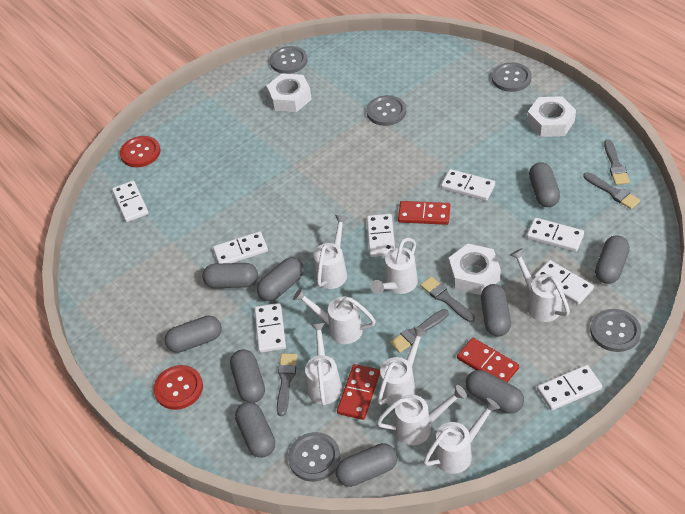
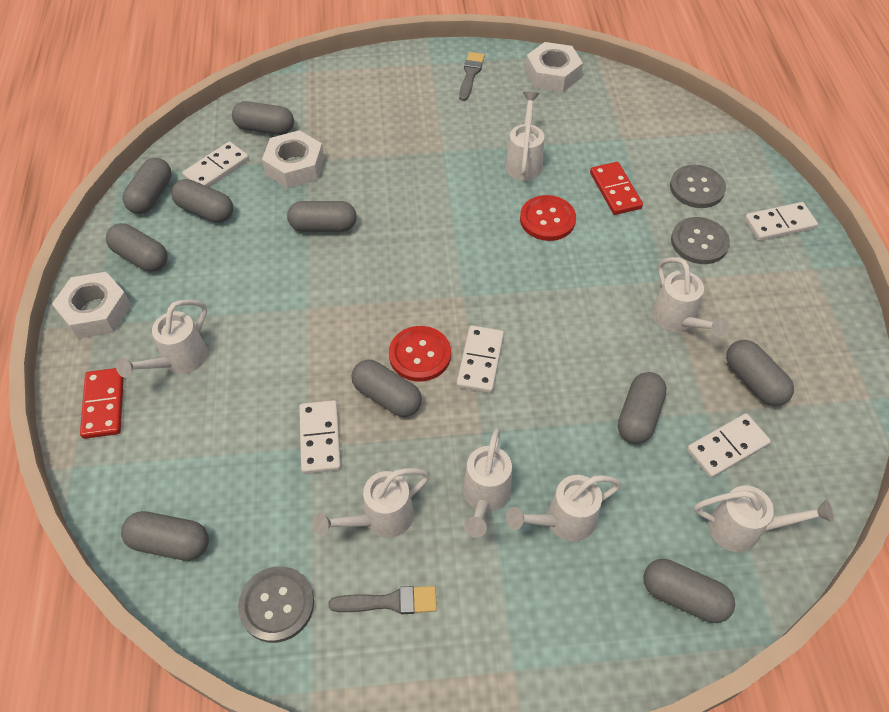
grey brush: [277,353,297,416] [390,309,449,353] [420,276,475,322] [583,172,640,209] [604,139,630,185] = 5 -> [328,586,437,614] [459,52,485,101] = 2
grey button: [270,46,308,74] [288,432,340,482] [366,95,406,126] [492,63,532,92] [590,309,641,352] = 5 -> [238,566,314,643] [670,165,726,208] [671,217,730,264] = 3
red domino: [337,364,380,420] [398,201,450,225] [457,338,519,382] = 3 -> [80,368,124,439] [590,162,643,215] = 2
white domino: [112,181,149,222] [213,231,268,264] [255,303,286,353] [367,214,395,257] [441,169,495,201] [527,217,584,252] [534,260,594,305] [537,365,602,411] = 8 -> [182,141,249,187] [299,400,341,474] [457,326,504,393] [687,413,771,478] [745,202,818,241] = 5
white watering can: [293,288,376,344] [305,322,342,406] [314,215,348,289] [371,238,418,294] [377,385,467,445] [378,327,428,405] [423,398,500,474] [510,248,570,322] = 8 -> [116,300,208,378] [313,468,430,538] [463,428,512,538] [505,92,544,180] [506,475,622,541] [652,257,729,337] [694,486,833,552] = 7

